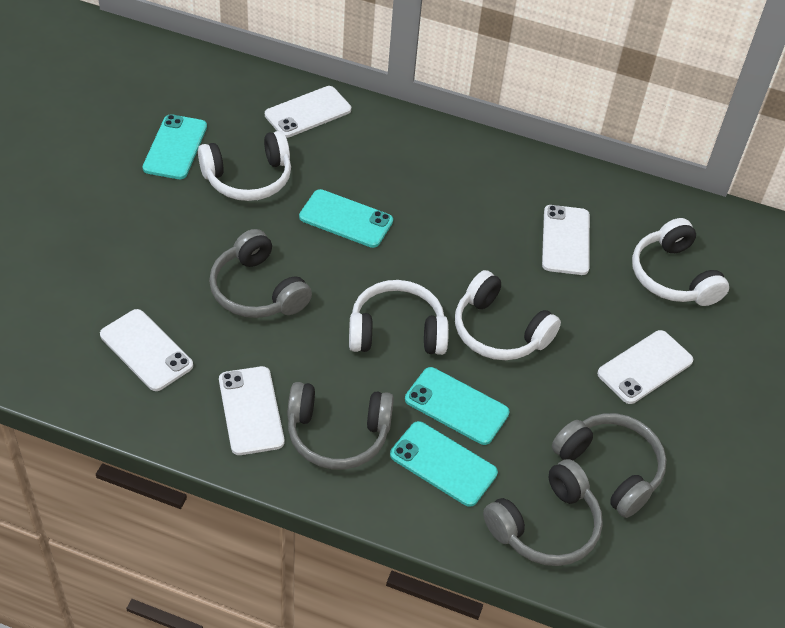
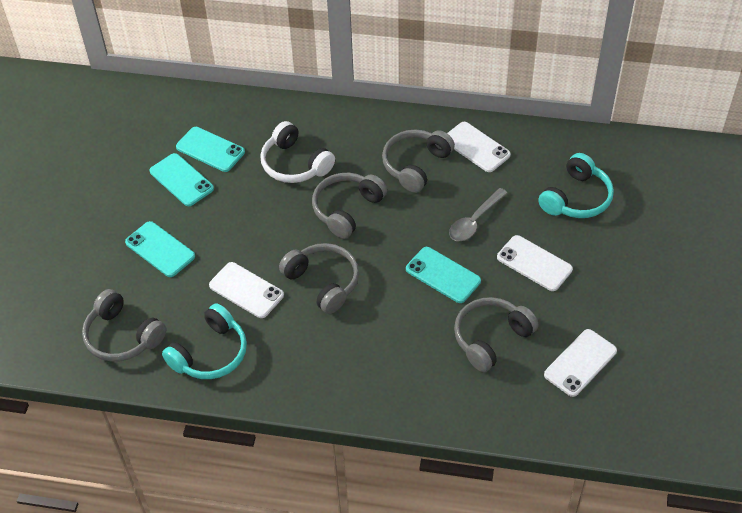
grey headphones: [209,229,312,318] [287,382,394,470] [483,459,603,566] [552,413,666,518] = 4 -> [82,289,167,362] [279,243,359,314] [312,173,387,239] [382,129,455,193] [454,297,539,372] = 5
grey spoon: none = 0 -> [449,188,508,241] = 1
turquoise headphones: none = 0 -> [162,303,247,379] [538,153,614,218] = 2
white headphones: [198,131,291,201] [349,280,449,355] [455,270,561,360] [632,218,729,306] = 4 -> [260,121,335,183] = 1
white phone: [100,309,193,391] [219,366,284,455] [265,86,351,138] [542,205,590,275] [597,330,693,404] = 5 -> [209,262,284,318] [447,122,511,172] [497,235,573,291] [544,329,617,397] = 4

